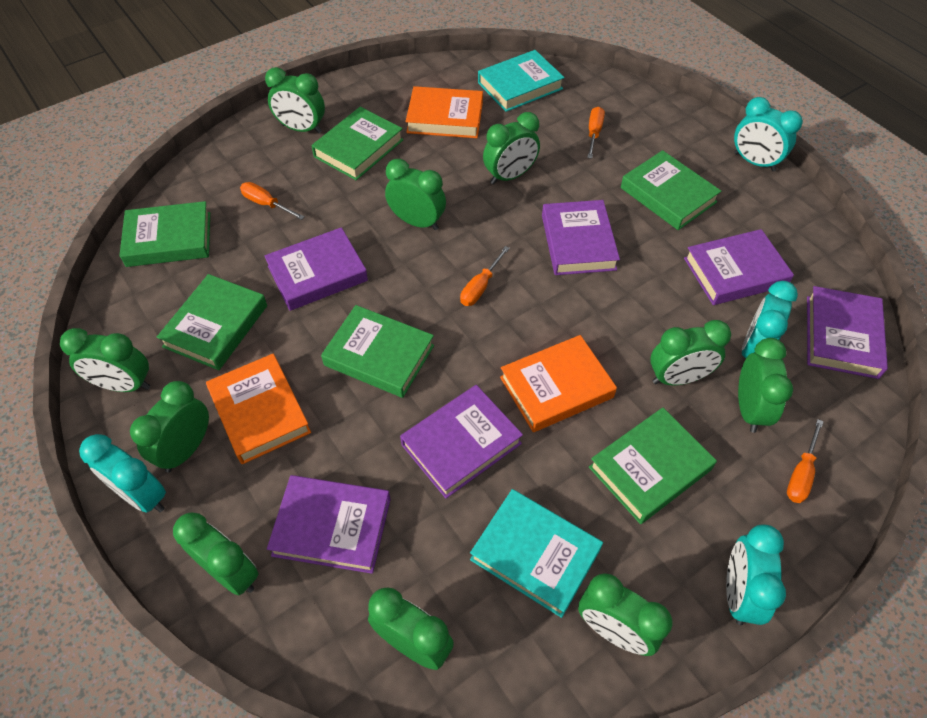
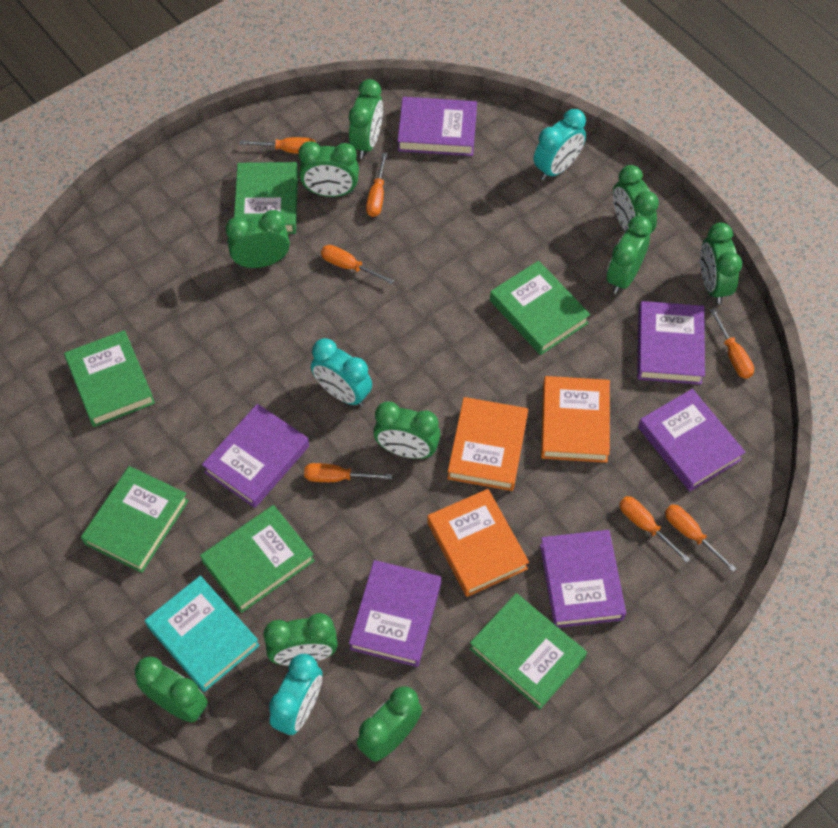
orange screwdriver: [240,182,304,220] [460,246,510,306] [587,107,605,159] [787,419,824,503] = 4 -> [239,137,316,154] [304,463,392,482] [321,245,394,284] [366,152,387,217] [619,496,690,563] [665,504,737,572] [710,309,754,379] = 7
turquoise book: [470,489,603,618] [478,50,564,112] = 2 -> [145,576,260,692] = 1
turquoise clock: [79,434,166,513] [726,524,786,625] [734,97,803,171] [742,281,798,358] = 4 -> [269,654,323,735] [311,338,372,407] [534,109,586,181] = 3

